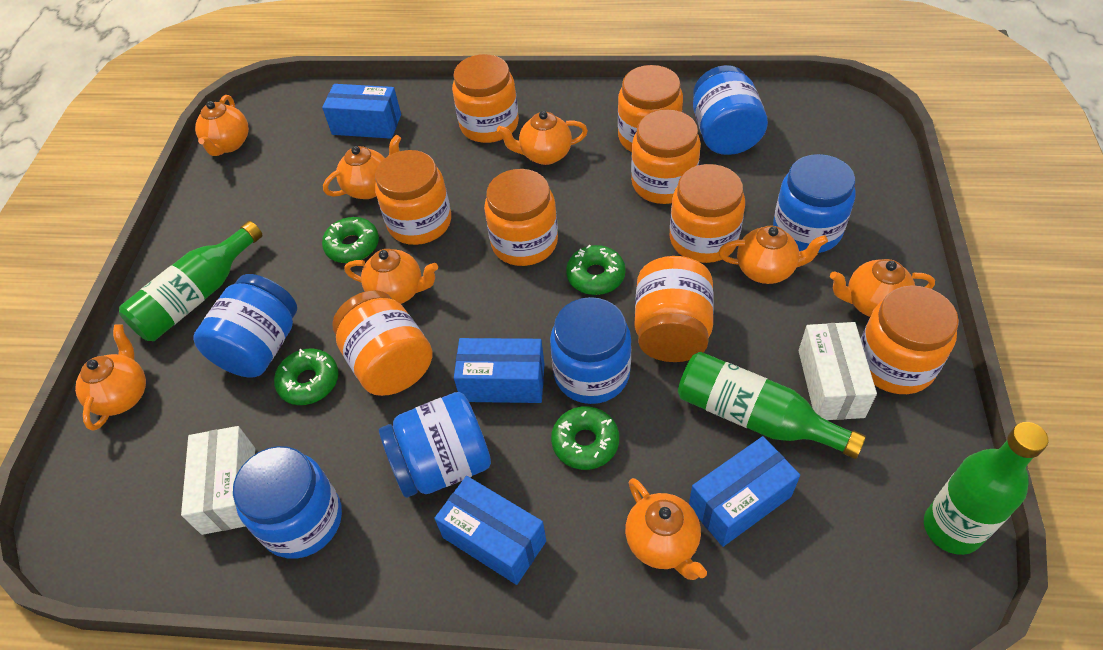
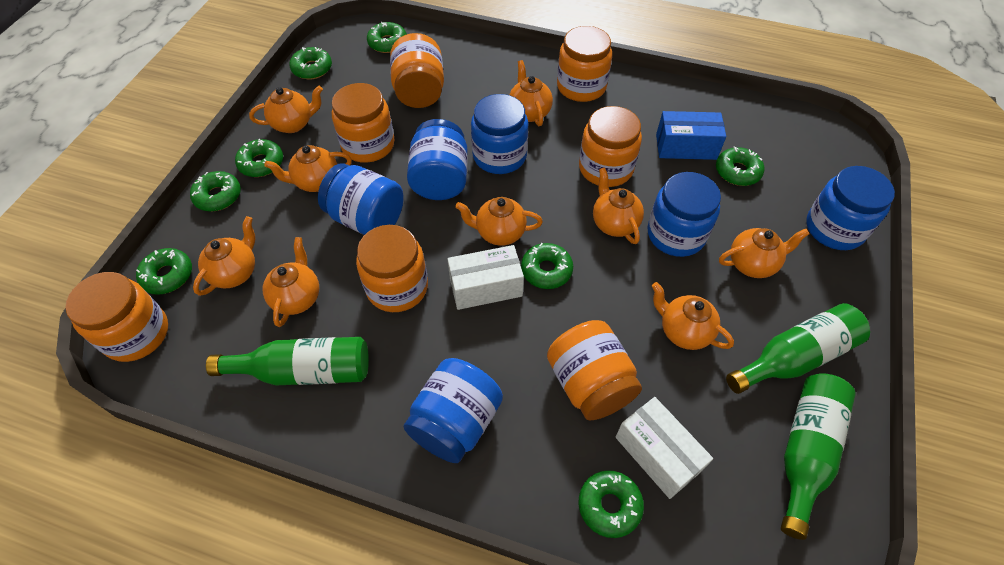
blue box: [322,84,401,139] [434,476,546,585] [454,338,544,403] [689,436,800,547] = 4 -> [656,111,726,160] = 1
green donut: [274,348,338,405] [322,217,379,263] [551,406,619,470] [566,245,626,295] = 4 -> [136,248,192,295] [190,171,241,212] [235,139,283,177] [289,47,332,79] [367,22,407,53] [521,243,573,289] [579,470,644,538] [716,146,764,186] = 8
orange jar: [332,290,433,396] [375,150,451,245] [452,54,519,143] [484,169,558,266] [618,65,683,152] [631,109,701,204] [634,256,714,362] [669,164,745,263] [861,286,959,394] = 9 -> [65,272,168,362] [332,83,395,163] [356,225,428,312] [390,33,444,108] [547,320,642,420] [557,26,612,102] [579,106,642,187] = 7
orange teapot: [75,324,146,431] [195,95,249,156] [323,135,401,199] [345,249,438,304] [497,111,588,165] [625,478,707,580] [718,226,828,284] [830,259,935,317] = 8 -> [193,216,255,296] [249,86,323,133] [263,237,319,327] [264,145,352,192] [455,197,543,246] [509,60,553,126] [593,167,644,244] [652,282,734,350] [719,228,810,278] = 9

